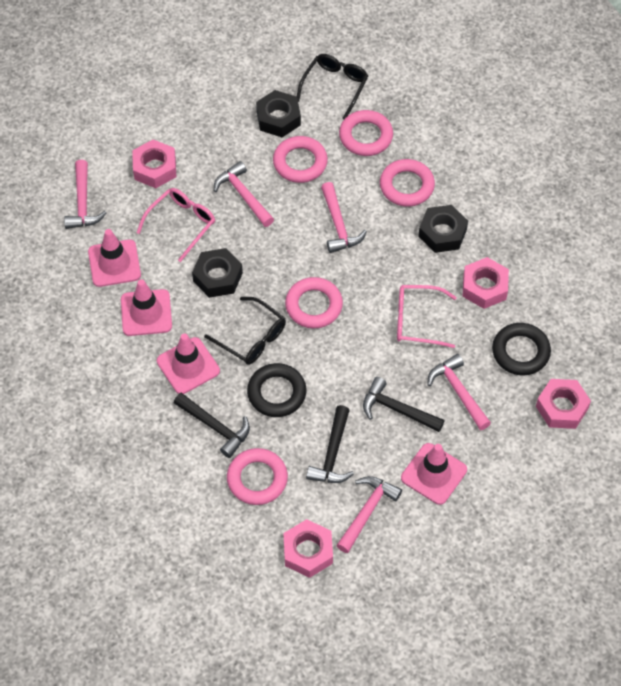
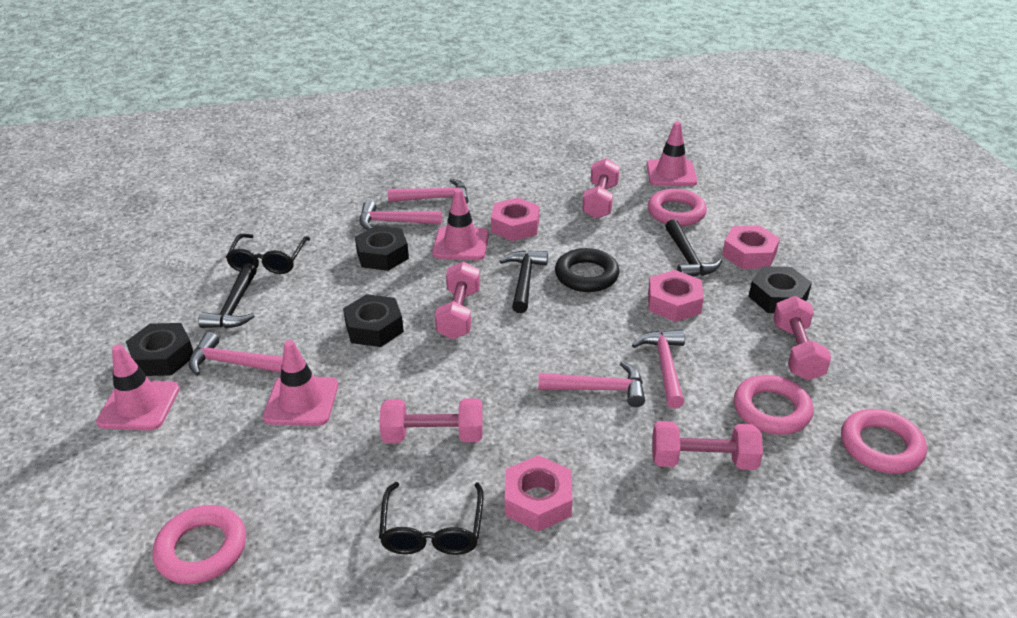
black nut: [192,248,243,298] [256,90,301,137] [418,205,468,253] = 3 -> [126,323,193,376] [343,294,404,347] [355,226,409,271] [748,266,812,313] = 4
black ring: [247,363,306,417] [492,323,551,375] = 2 -> [555,248,620,292] = 1
pink dumbbell: none = 0 -> [379,398,483,443] [435,261,480,339] [582,158,620,219] [652,421,763,470] [773,296,831,380] = 5
pink glasses: [137,188,215,262] [397,285,457,348] = 2 -> none = 0
pink ring: [227,448,288,505] [273,136,328,183] [285,277,343,329] [339,110,393,156] [380,159,435,207] = 5 -> [153,505,246,584] [648,189,707,226] [734,375,814,435] [841,409,927,474] = 4

